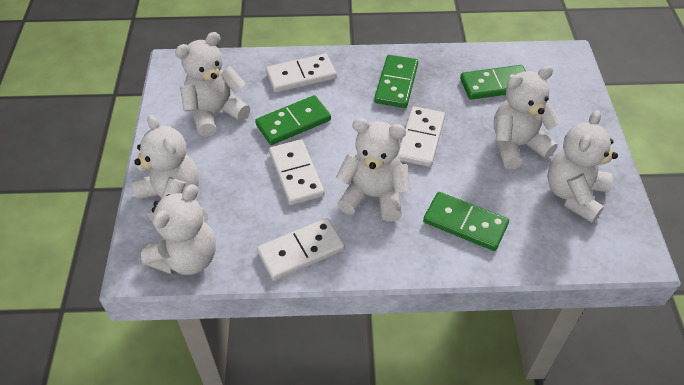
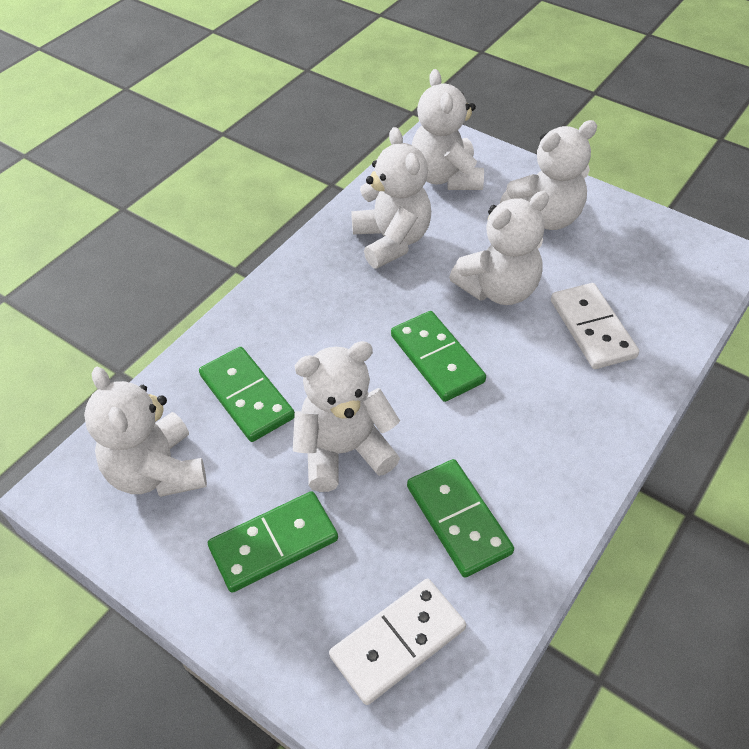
white domino: [257,218,345,280] [266,54,336,93] [269,139,324,205] [397,106,445,167] = 4 -> [329,579,466,705] [551,283,639,369] = 2

